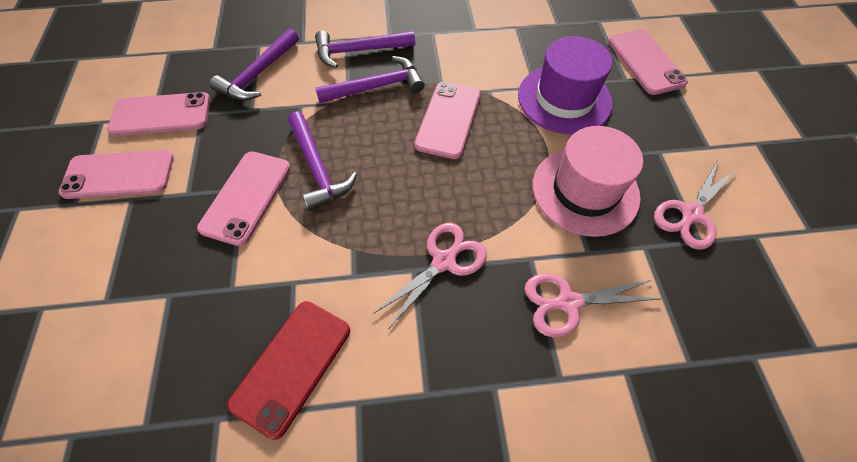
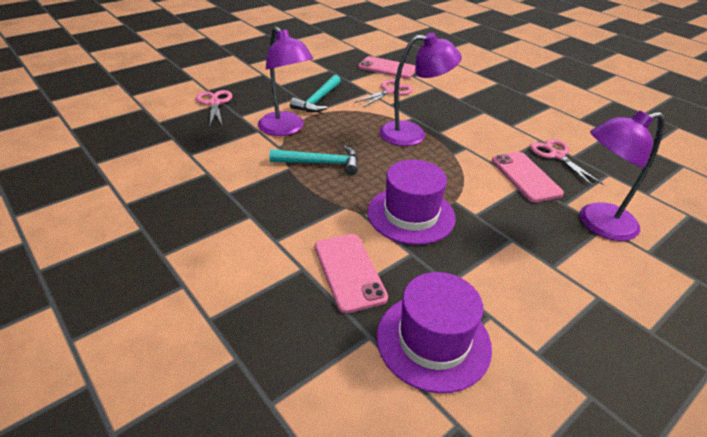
pink hat: [532,126,643,237] = 1 -> none = 0
pink phone: [59,150,174,199] [108,92,211,136] [197,151,291,246] [414,82,481,159] [608,29,688,95] = 5 -> [315,234,388,313] [358,56,415,79] [492,152,564,202] = 3
purple hammer: [210,28,299,101] [288,111,357,211] [315,31,415,68] [315,56,425,103] = 4 -> none = 0
purple hat: [518,36,613,134] = 1 -> [367,160,456,245] [376,272,492,393] = 2
purple lamp: none = 0 -> [258,26,313,136] [379,33,462,146] [580,110,664,241] = 3
red phone: [227,301,350,440] = 1 -> none = 0
turquoise hammer: none = 0 -> [269,145,358,175] [290,75,341,112] = 2

